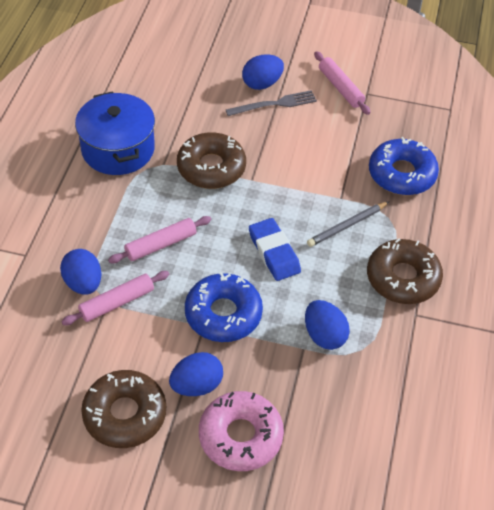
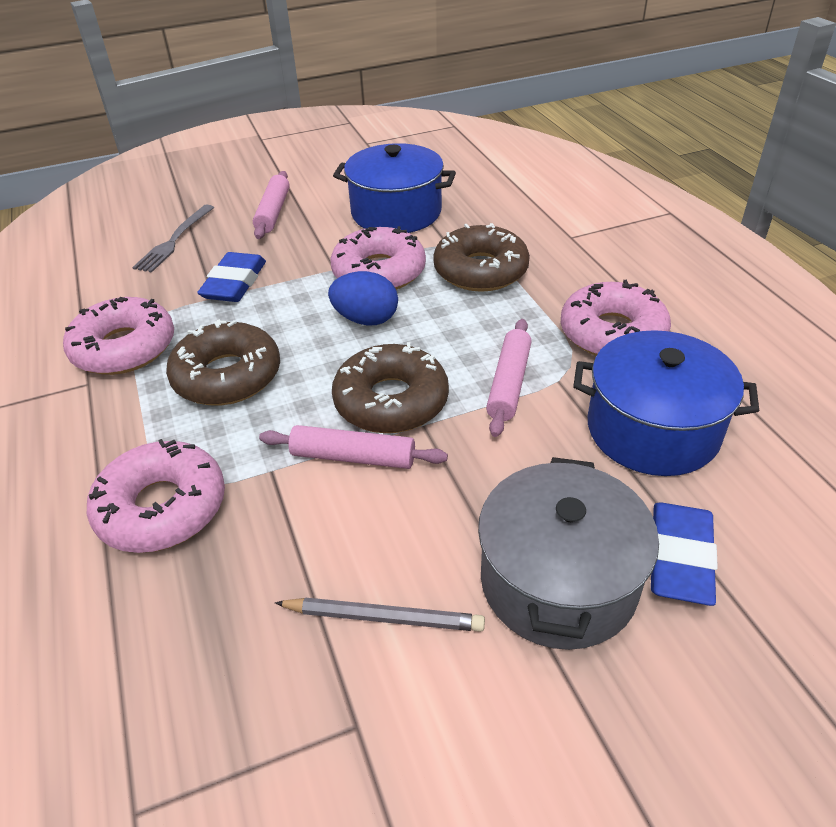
blue donut: [185,272,263,342] [369,137,439,195] = 2 -> none = 0
blue egg: [60,249,101,295] [169,352,223,396] [242,54,284,90] [305,300,350,350] = 4 -> [328,271,398,326] = 1
blue eraser: [249,218,301,281] = 1 -> [197,252,266,302] [651,502,718,606] = 2
blue pot: [75,91,155,175] = 1 -> [333,143,456,233] [573,330,759,476] = 2
grey pot: none = 0 -> [478,457,659,650] = 1
pink donut: [199,391,284,471] = 1 -> [63,297,174,375] [87,439,225,553] [331,226,426,290] [561,280,671,356] = 4

